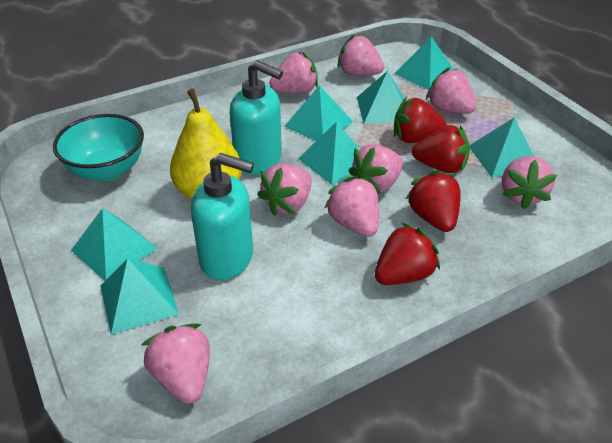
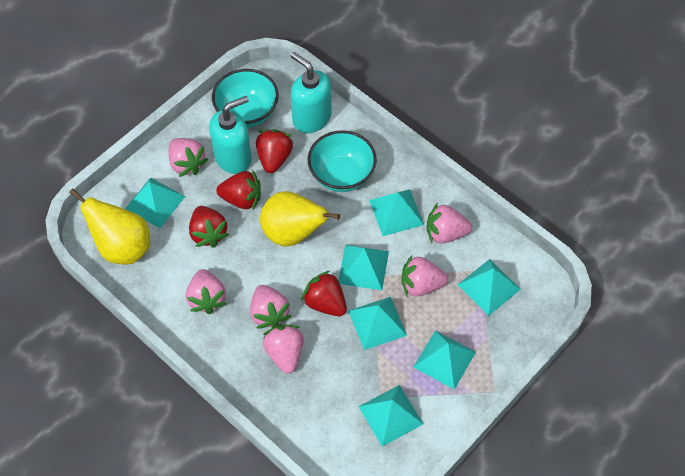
pink strawberry: [142,323,210,404] [257,164,312,216] [270,52,318,94] [324,176,379,237] [337,34,384,76] [349,144,403,194] [426,67,476,114] [502,156,557,209] = 8 -> [168,138,208,177] [186,269,227,314] [250,285,291,329] [263,325,304,373] [401,255,448,296] [427,203,472,243] = 6
turquoise bowl: [53,114,144,181] = 1 -> [212,69,279,128] [308,130,377,192] = 2
yellow pear: [170,89,242,199] = 1 -> [69,188,150,265] [260,191,340,247] = 2

